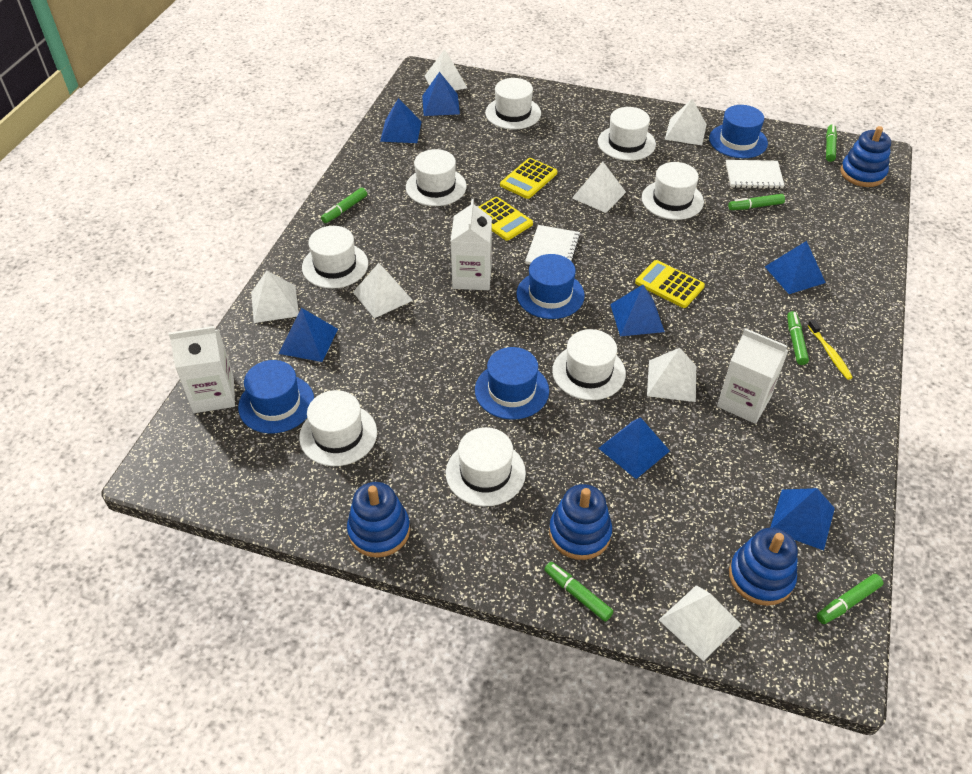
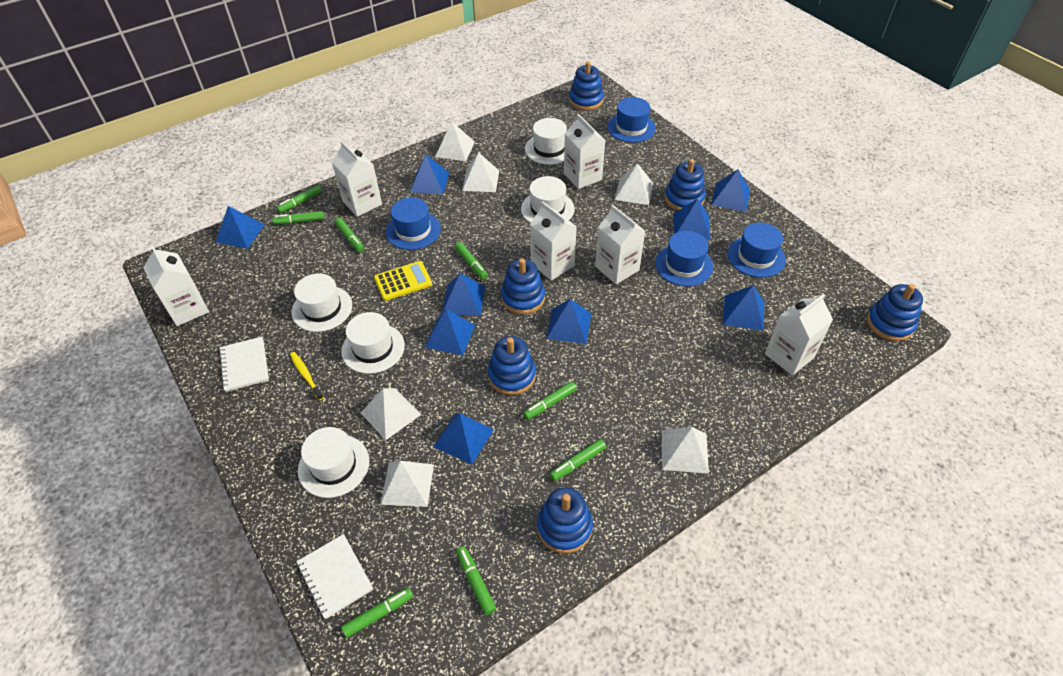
blue pyramid: [278,308,338,362] [380,98,422,143] [422,72,460,116] [598,417,670,479] [610,285,665,336] [765,241,826,294] [770,488,835,551] = 7 -> [216,206,265,249] [410,155,449,194] [425,309,475,356] [433,413,494,465] [442,273,485,316] [546,299,591,344] [674,198,711,240] [711,169,750,212] [723,285,764,331] = 9
blue stacking toy: [347,482,410,558] [549,484,612,560] [729,528,798,606] [840,126,891,187] = 4 -> [488,336,536,395] [501,258,545,314] [537,487,593,553] [569,61,604,110] [665,159,705,210] [867,284,923,341] = 6
green marker: [321,188,367,223] [544,562,614,622] [728,194,785,210] [787,311,809,365] [817,574,883,624] [826,124,837,162] = 6 -> [272,211,324,225] [276,185,322,213] [334,218,364,252] [341,587,413,638] [455,242,488,280] [456,546,496,615] [523,381,577,420] [550,439,606,481] = 8
white carton: [168,326,235,413] [451,199,492,290] [717,328,789,424] = 3 -> [143,246,209,326] [332,141,382,217] [530,202,577,281] [564,114,605,189] [595,205,645,284] [765,294,833,376] = 6
white hat: [299,390,377,466] [302,226,368,289] [406,149,467,206] [446,427,526,506] [485,78,541,130] [552,329,626,400] [598,107,656,161] [642,162,704,220] = 8 -> [291,273,352,332] [298,427,369,498] [341,312,405,374] [521,176,575,223] [525,118,567,165] = 5
white pyramid: [251,271,299,323] [353,263,413,318] [425,49,467,90] [572,162,626,213] [647,348,696,402] [659,585,741,661] [665,99,707,145] = 7 -> [361,388,421,440] [380,461,434,507] [435,122,475,161] [462,153,499,192] [614,163,653,205] [662,427,709,474] = 6
yellow calculator: [478,197,533,241] [500,158,557,199] [635,260,705,308] = 3 -> [374,261,432,301] = 1

